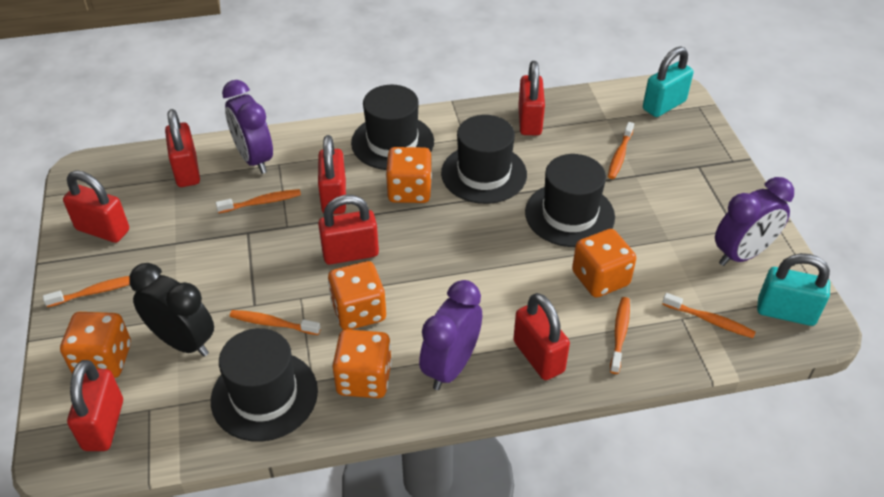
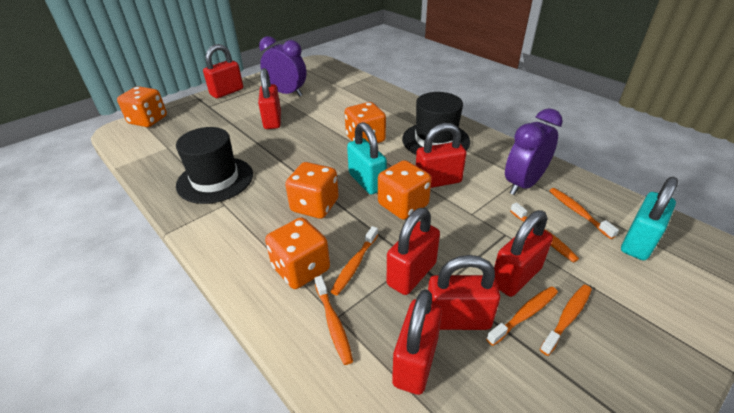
black clock: [129,263,214,357] = 1 -> none = 0
black hat: [211,328,318,442] [351,85,434,170] [441,115,527,204] [525,154,615,247] = 4 -> [176,127,253,204] [402,92,470,155] = 2
purple clock: [222,80,273,174] [419,280,482,390] [715,177,794,266] = 3 -> [259,36,307,96] [505,108,563,195] = 2

